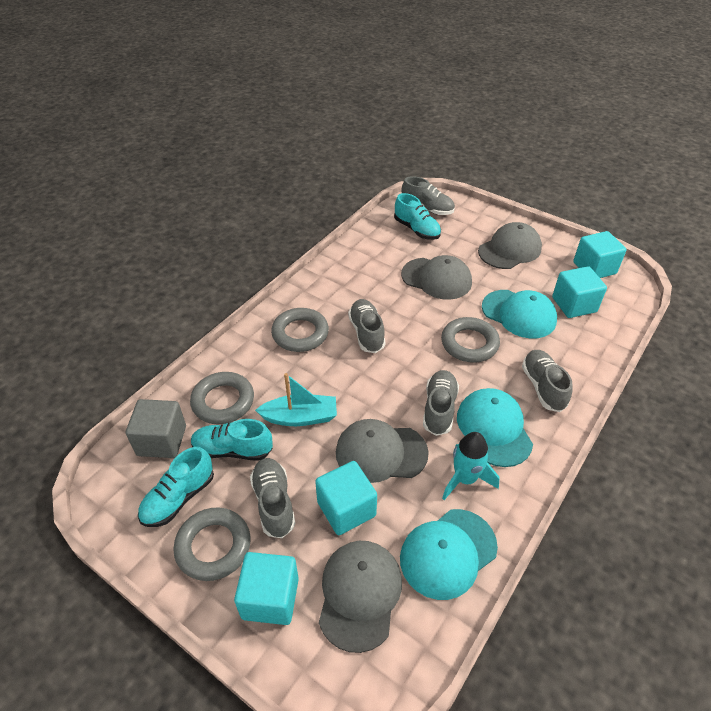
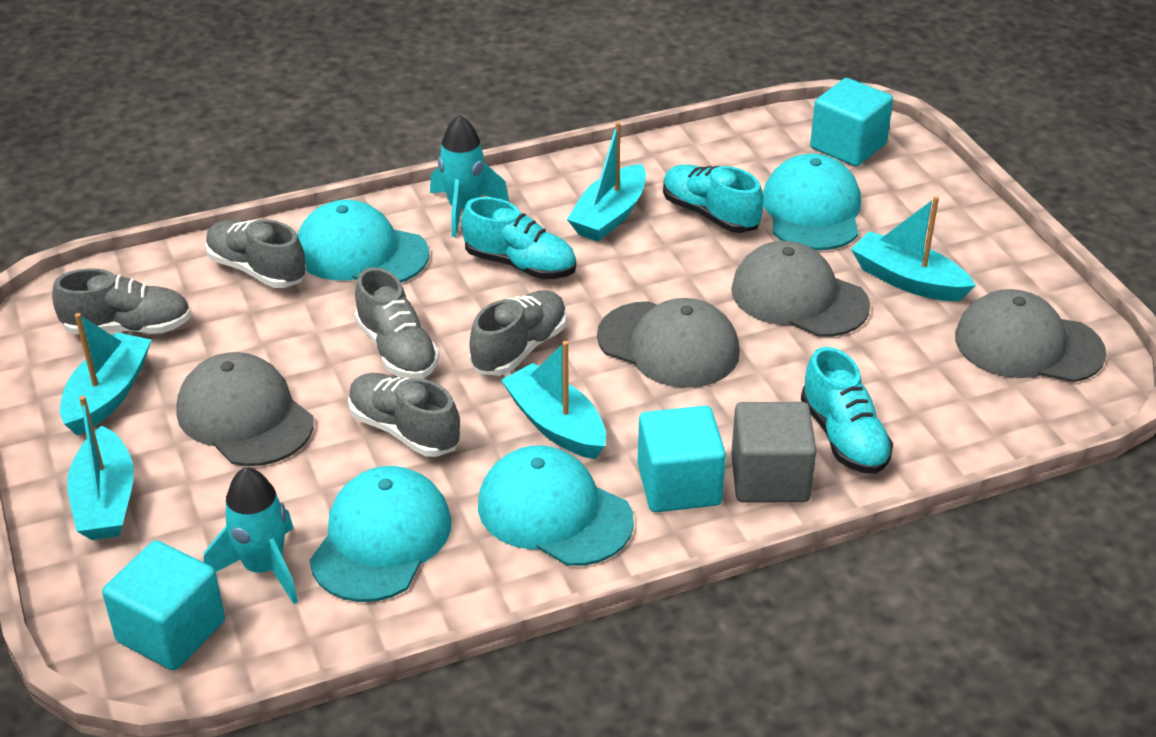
grey ring: [173,507,251,581] [190,372,254,424] [271,308,329,352] [441,317,500,363] = 4 -> none = 0
turquoise boat: [255,373,337,426] = 1 -> [60,313,151,435] [67,396,134,540] [501,341,606,459] [567,122,646,242] [851,196,976,301] = 5
turquoise cap: [400,509,498,600] [457,388,533,467] [482,290,557,339] = 3 -> [297,200,429,282] [309,466,451,602] [478,445,634,566] [763,154,861,250] = 4
turquoise cube: [234,552,299,625] [315,461,377,535] [552,266,607,318] [573,231,626,278] = 4 -> [102,540,225,670] [637,406,726,512] [810,78,893,166] = 3
turquoise rocket: [442,432,500,500] = 1 -> [204,467,298,604] [430,115,509,237] = 2

